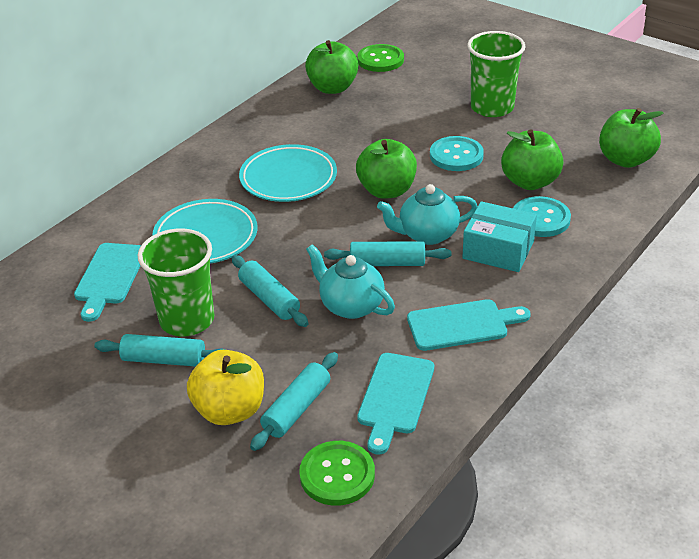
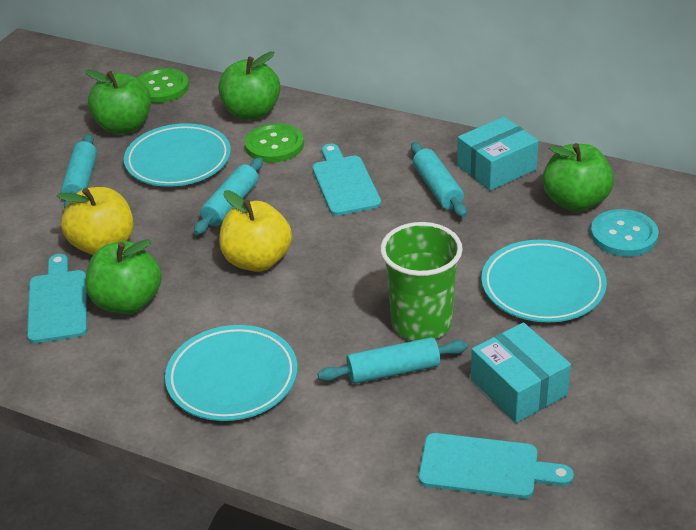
green cup: [138,228,214,336] [467,31,526,117] = 2 -> [380,222,463,341] = 1
turquoise box: [462,201,537,272] = 1 -> [457,117,539,191] [471,322,571,423] = 2
turquoise button: [430,136,484,171] [513,196,571,237] = 2 -> [591,209,659,256] = 1
turquoise plate: [152,199,258,264] [239,144,337,202] = 2 -> [124,123,231,187] [165,325,298,421] [481,240,607,323] = 3
turquoise teapot: [306,244,395,319] [377,184,478,245] = 2 -> none = 0
yellow apple: [187,350,264,425] = 1 -> [57,187,134,255] [219,190,292,272] = 2

